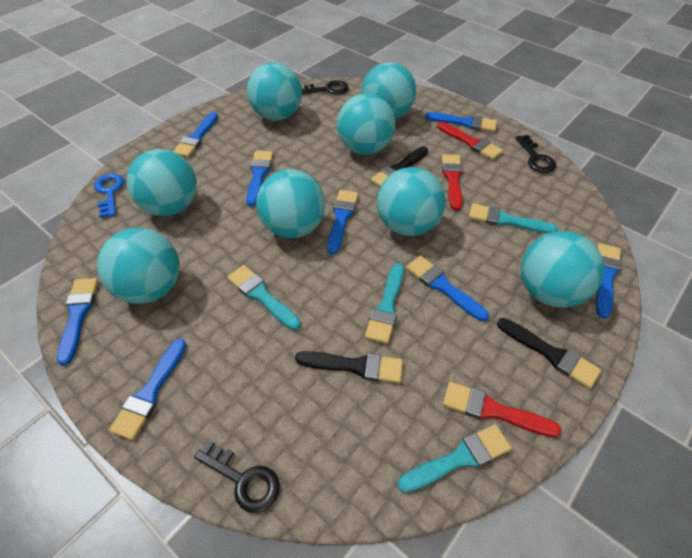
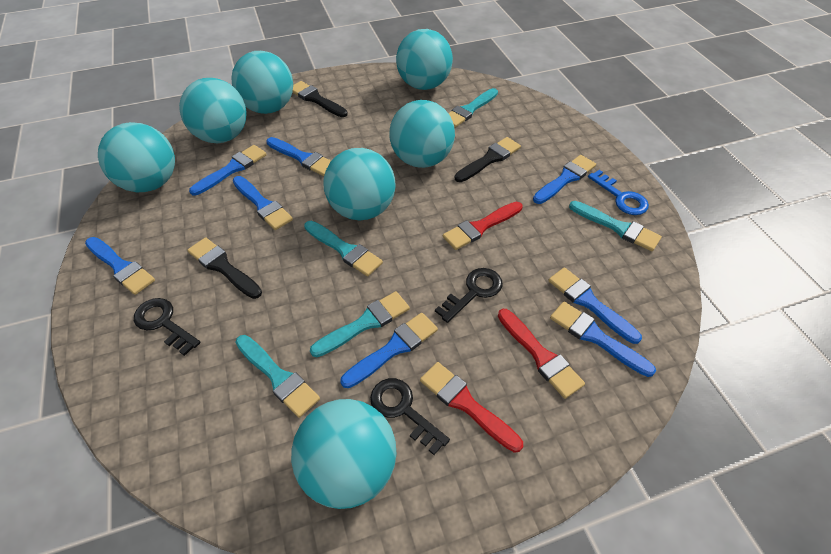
turquoise ball: [97,228,180,304] [126,149,197,216] [247,62,302,121] [256,169,325,238] [337,93,395,155] [361,62,416,119] [377,167,446,236] [521,231,604,308] = 8 -> [98,122,175,192] [179,78,247,143] [231,51,293,114] [291,399,396,509] [324,148,396,220] [389,100,455,168] [396,29,453,90] = 7
turquoise brush: [227,265,301,330] [365,263,404,344] [397,424,512,493] [469,203,558,234] = 4 -> [236,335,320,418] [304,221,383,276] [310,291,410,357] [448,88,498,128] [569,201,662,251] = 5

